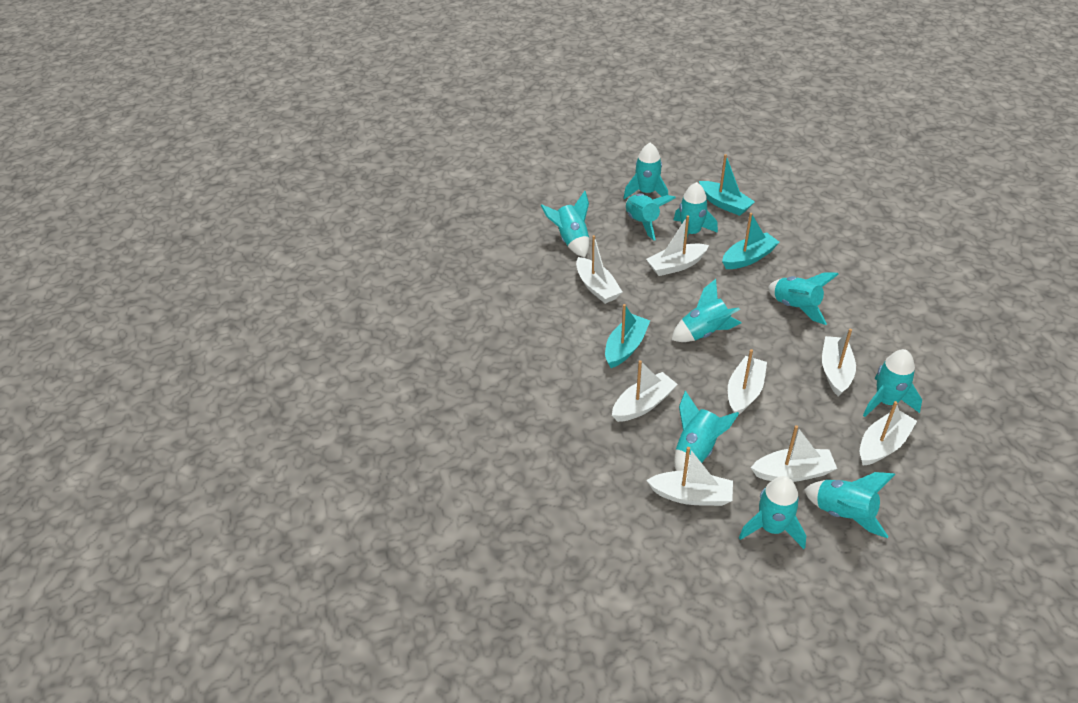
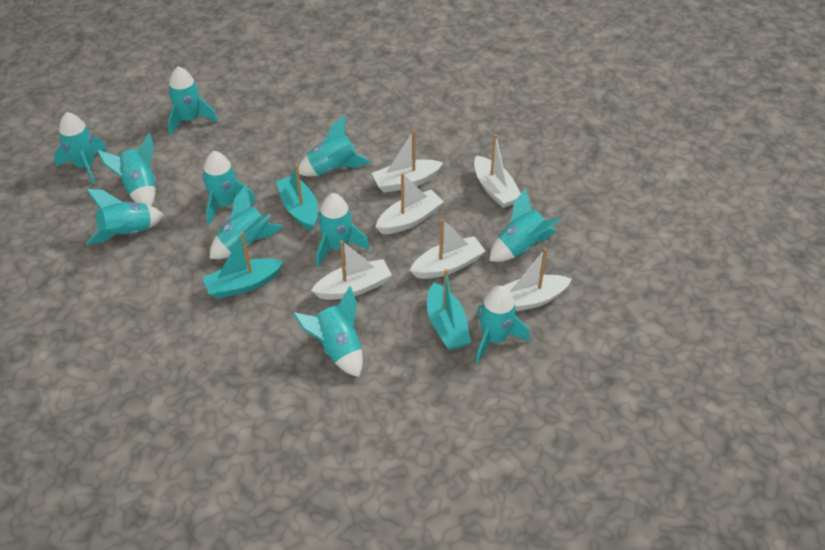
turquoise rocket: [541,191,589,257] [624,143,668,203] [626,193,676,240] [672,279,742,342] [674,182,718,237] [674,391,739,471] [739,476,806,549] [768,272,839,325] [804,472,895,538] [863,349,922,417] = 10 -> [54,112,107,184] [86,189,164,245] [97,133,156,206] [168,66,218,135] [202,151,256,225] [210,186,283,259] [293,286,363,377] [298,116,371,176] [316,193,370,267] [476,286,530,363] [490,189,560,262] = 11
white boat: [576,235,622,304] [612,360,678,422] [646,215,709,276] [646,447,733,506] [728,349,767,414] [751,425,837,482] [822,328,856,396] [860,401,917,466] = 8 -> [311,241,392,300] [372,130,443,193] [376,173,444,234] [410,219,485,279] [474,134,521,208] [504,248,572,311] = 6

